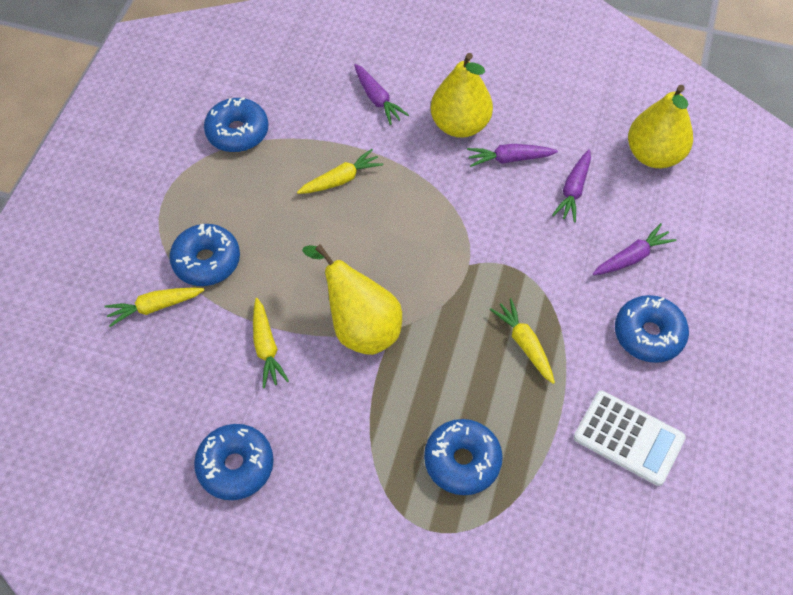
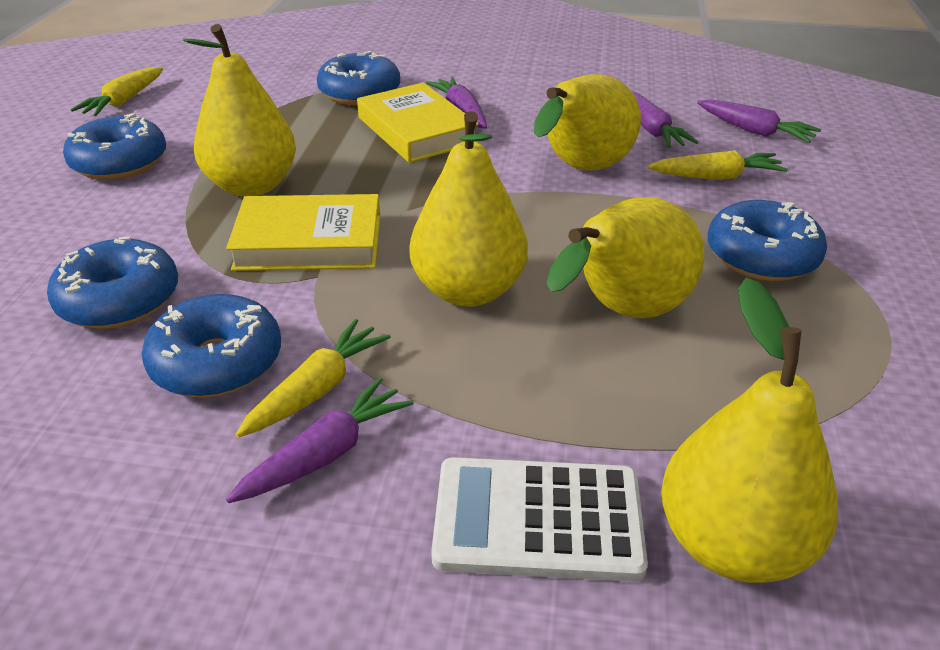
yellow book: none = 0 -> [226,194,380,271] [357,82,479,163] = 2
yellow carrot: [104,287,204,327] [253,298,289,388] [297,149,383,194] [490,298,555,384] = 4 -> [71,67,163,116] [236,319,391,438] [648,150,788,180] = 3
yellow pear: [302,244,402,355] [431,53,493,138] [628,85,693,168] = 3 -> [183,24,296,197] [410,111,528,307] [534,74,641,171] [546,197,704,318] [661,278,838,583] = 5

